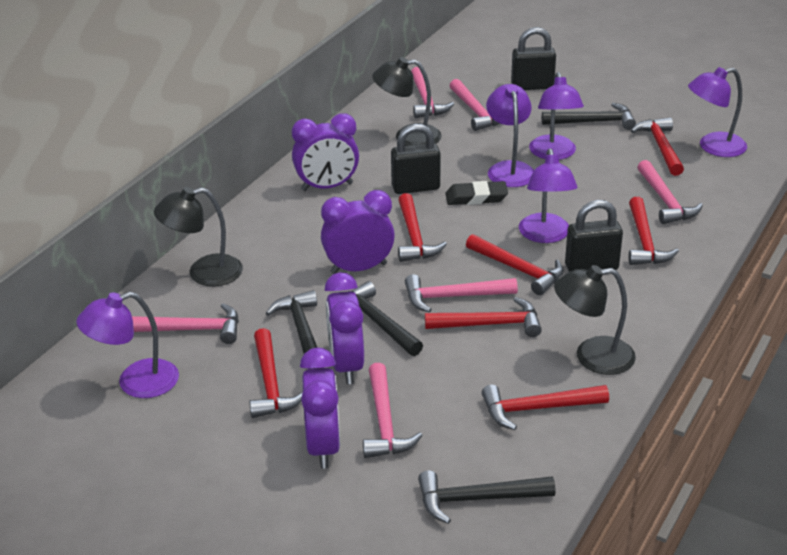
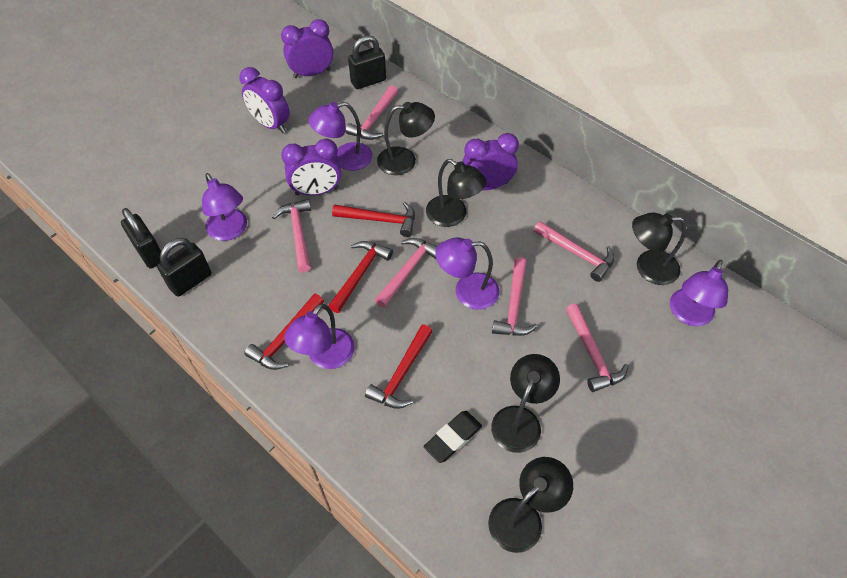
black hammer: [266,290,320,369] [351,281,423,356] [418,471,555,524] [542,103,636,130] = 4 -> none = 0
black lamp: [154,187,243,286] [372,57,442,146] [554,265,636,375] = 3 -> [377,102,435,175] [426,159,487,227] [488,457,573,553] [491,354,560,453] [632,213,686,285] = 5
red hammer: [249,328,303,418] [398,193,447,262] [425,297,542,337] [466,234,564,295] [482,385,609,430] [628,197,679,265] [631,117,684,176] = 7 -> [244,293,324,370] [328,241,393,313] [332,202,415,237] [365,324,433,409] = 4

